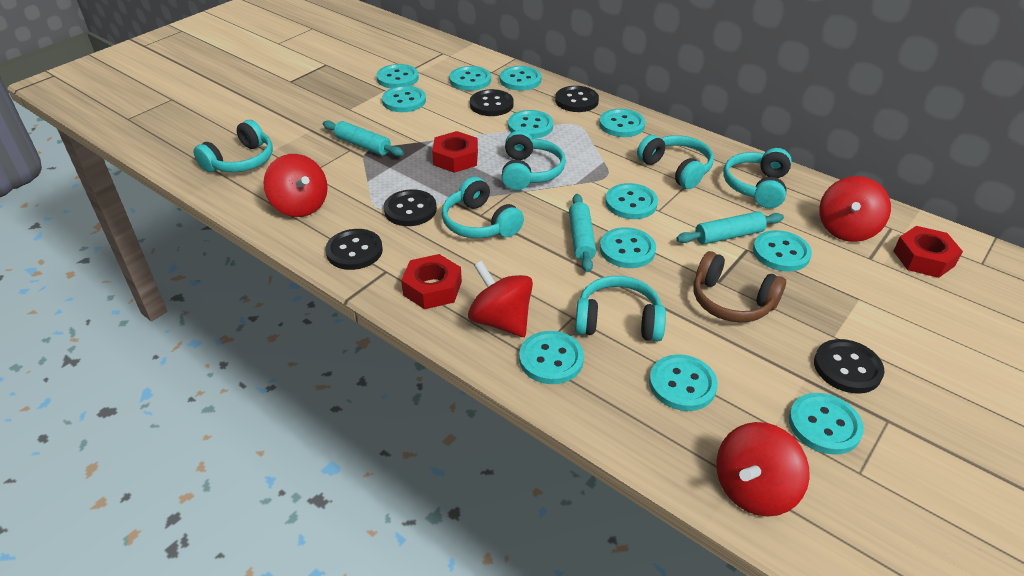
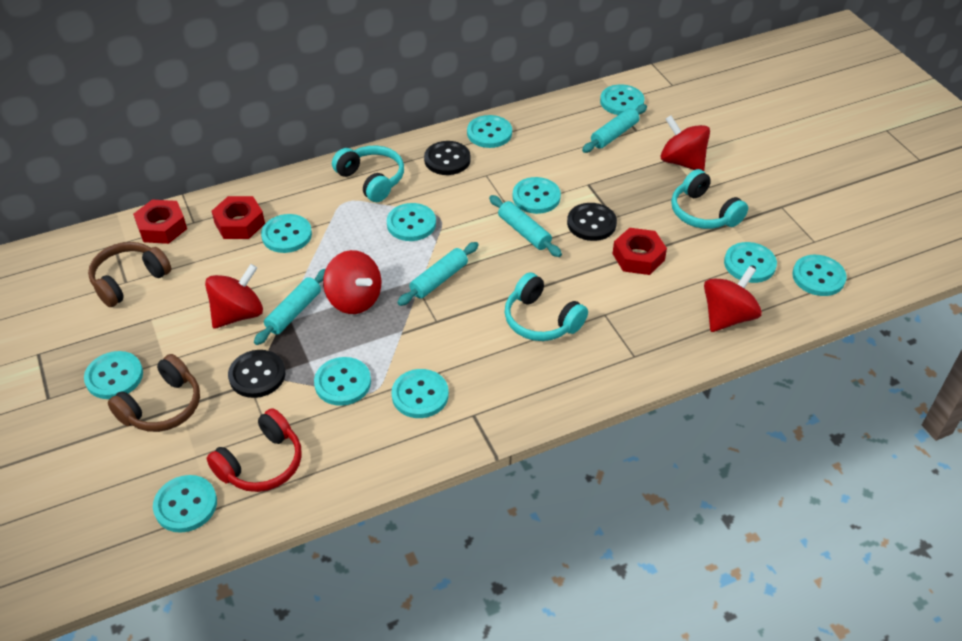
black button: [325,229,383,270] [384,189,437,226] [470,89,513,116] [555,86,599,112] [814,339,885,394] = 5 -> [228,350,285,398] [424,141,471,175] [567,203,617,241] = 3
brown headphones: [693,251,786,323] = 1 -> [88,242,171,307] [108,354,200,432] = 2
red headphones: none = 0 -> [207,408,302,492] = 1
turquoise button: [376,64,419,88] [382,86,426,112] [449,66,491,91] [500,66,541,91] [508,110,553,139] [519,331,584,384] [599,109,645,137] [600,227,656,268] [605,183,658,219] [649,354,718,411] [753,230,812,272] [789,393,864,455] = 12 -> [84,351,143,399] [153,475,217,533] [261,214,312,253] [314,357,371,406] [387,203,436,241] [391,369,449,418] [467,115,512,148] [513,177,561,214] [600,85,645,115] [724,242,777,283] [792,255,847,296] = 11
turquoise headphones: [194,120,273,172] [442,177,524,238] [501,130,566,190] [575,276,666,342] [637,135,714,189] [723,148,792,209] = 6 -> [332,145,404,202] [505,272,588,341] [671,169,748,229] = 3
turquoise rolling pin: [323,120,404,156] [569,194,596,272] [676,211,784,244] = 3 -> [254,269,326,345] [397,242,479,306] [489,195,562,257] [582,104,647,153] = 4

